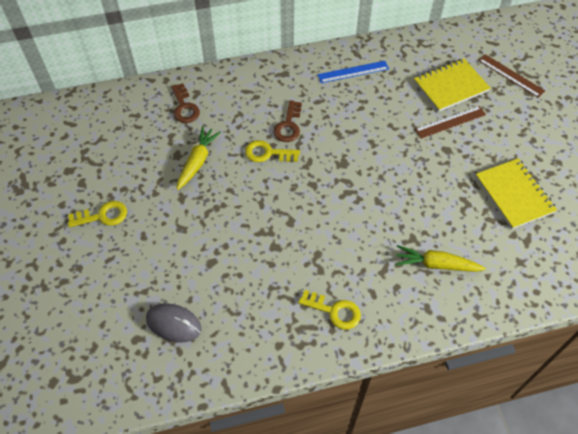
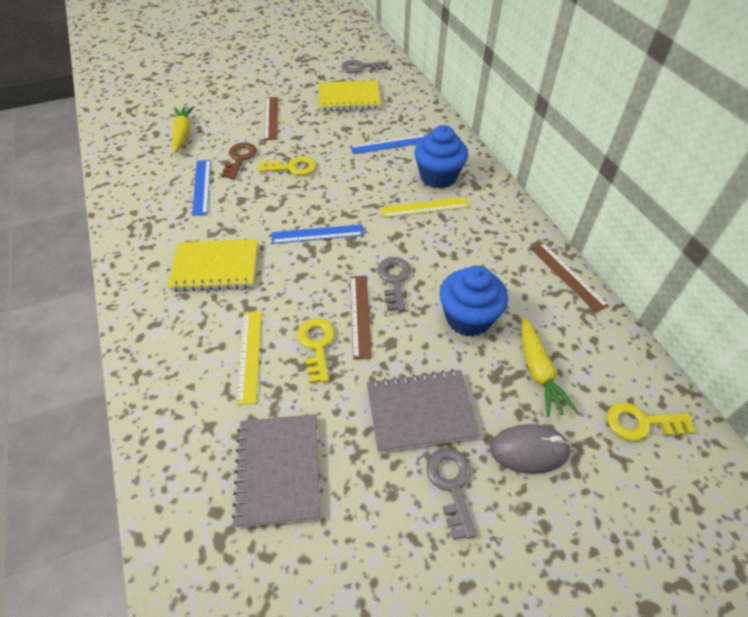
blue cupcake: none = 0 -> [414,125,468,188] [440,265,508,336] = 2
blue ruler: [318,61,389,83] = 1 -> [192,160,211,216] [272,224,364,244] [350,134,425,154] = 3
brown key: [171,83,200,123] [273,100,302,142] = 2 -> [221,142,257,179] = 1
brown ruler: [415,106,486,139] [478,54,545,98] = 2 -> [264,97,278,140] [350,276,372,359] [530,242,609,313] = 3
grey key: none = 0 -> [342,60,388,73] [377,257,411,311] [426,448,477,540] = 3
grey notebook: none = 0 -> [232,414,320,528] [367,369,480,453] = 2
yellow ruler: none = 0 -> [236,311,261,405] [381,197,469,218] = 2

